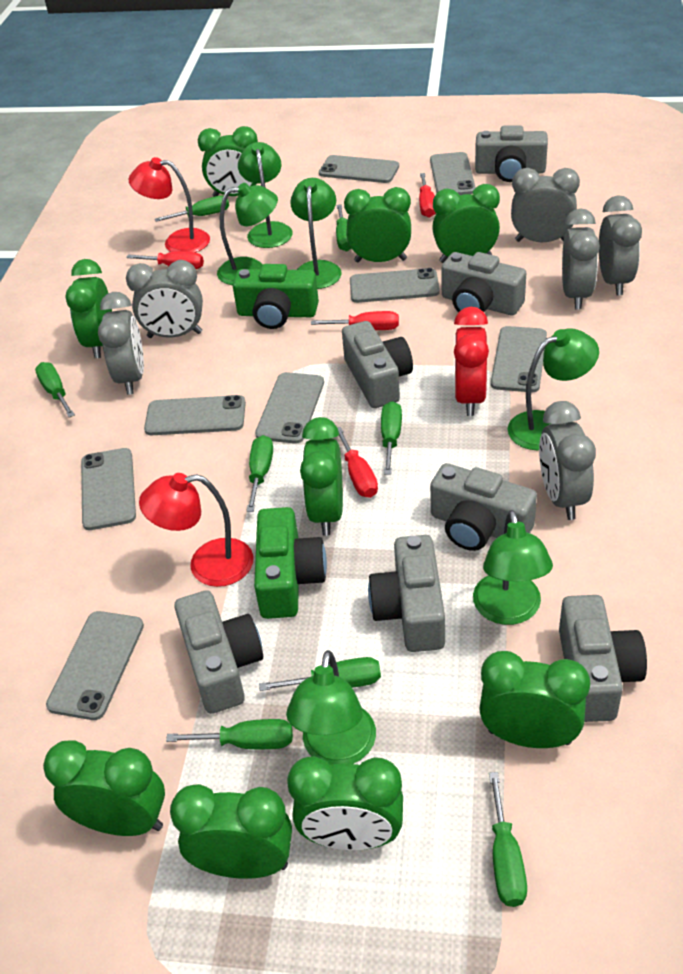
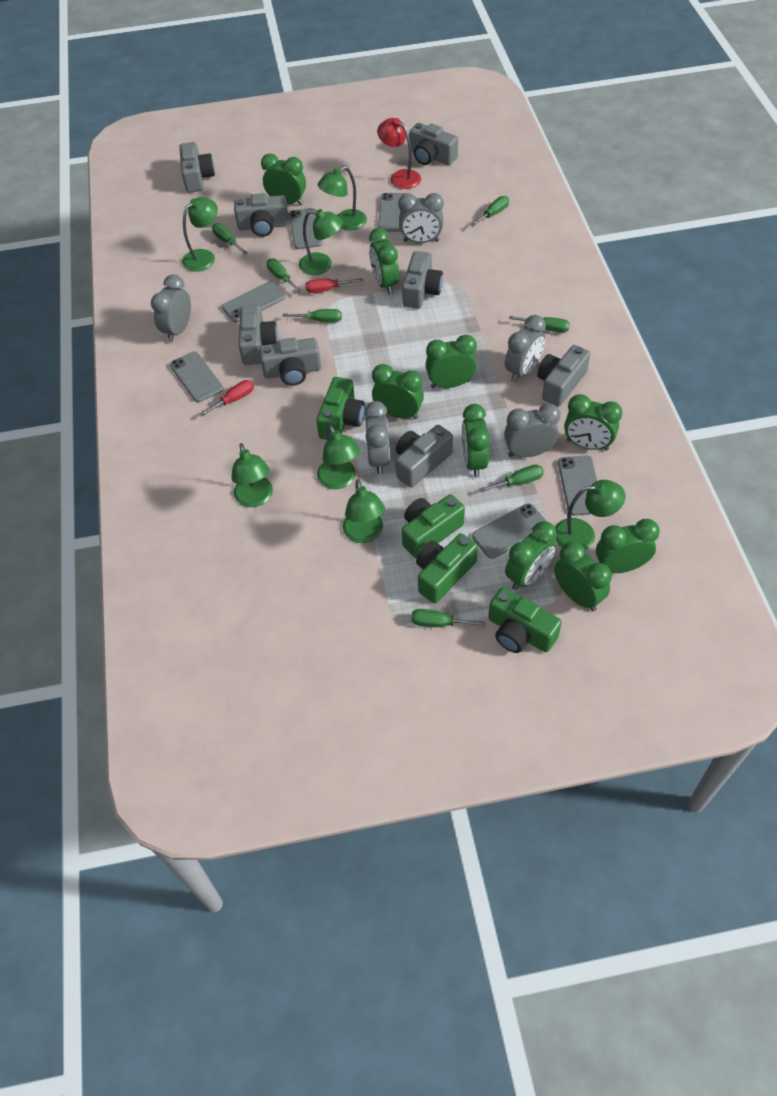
green camera: [232,264,319,329] [254,507,327,619] = 2 -> [316,377,365,440] [402,494,465,558] [416,533,478,603] [488,587,562,653] = 4
green lamp: [217,183,278,285] [238,142,293,248] [286,650,376,765] [290,178,342,289] [473,510,553,625] [507,328,599,450] = 6 -> [182,197,218,272] [231,443,273,507] [299,209,343,275] [317,425,360,489] [318,166,367,230] [342,479,385,543] [555,480,626,550] = 7
green screwdriver: [35,362,75,418] [155,195,229,222] [166,719,293,749] [247,435,273,512] [259,657,381,691] [336,204,352,251] [381,401,402,474] [489,772,527,907] = 8 -> [212,223,248,254] [266,258,302,293] [282,309,342,322] [411,609,486,627] [470,196,509,227] [479,465,544,493] [509,316,570,333] = 7
grey camera: [174,590,263,714] [342,321,413,408] [368,535,445,652] [430,463,537,551] [441,252,526,315] [475,125,548,182] [559,595,647,722] = 7 -> [179,142,215,193] [234,193,289,237] [238,305,278,365] [259,338,321,386] [396,425,453,487] [402,251,443,309] [409,123,458,165] [537,345,590,407] = 8
grey clock: [98,292,144,395] [126,260,203,338] [511,168,580,242] [539,401,596,520] [562,208,600,309] [599,195,642,295] = 6 -> [151,274,191,342] [364,401,390,474] [398,193,444,243] [504,403,561,457] [505,315,546,382] = 5
grey phone: [46,611,144,720] [81,448,136,530] [144,395,246,435] [255,372,324,444] [319,155,399,183] [350,268,440,303] [430,152,476,195] [491,326,547,392] = 8 -> [170,351,224,403] [222,281,286,323] [289,208,323,249] [378,193,406,232] [472,503,547,559] [558,456,597,516] = 6
red clock: [454,307,489,416] = 1 -> none = 0
red lamp: [129,157,210,253] [139,473,254,587] = 2 -> [377,118,421,189] = 1
red screwdriver: [126,252,204,269] [311,311,399,330] [338,427,378,498] [419,173,436,218] = 4 -> [199,380,254,417] [305,278,363,293] = 2

